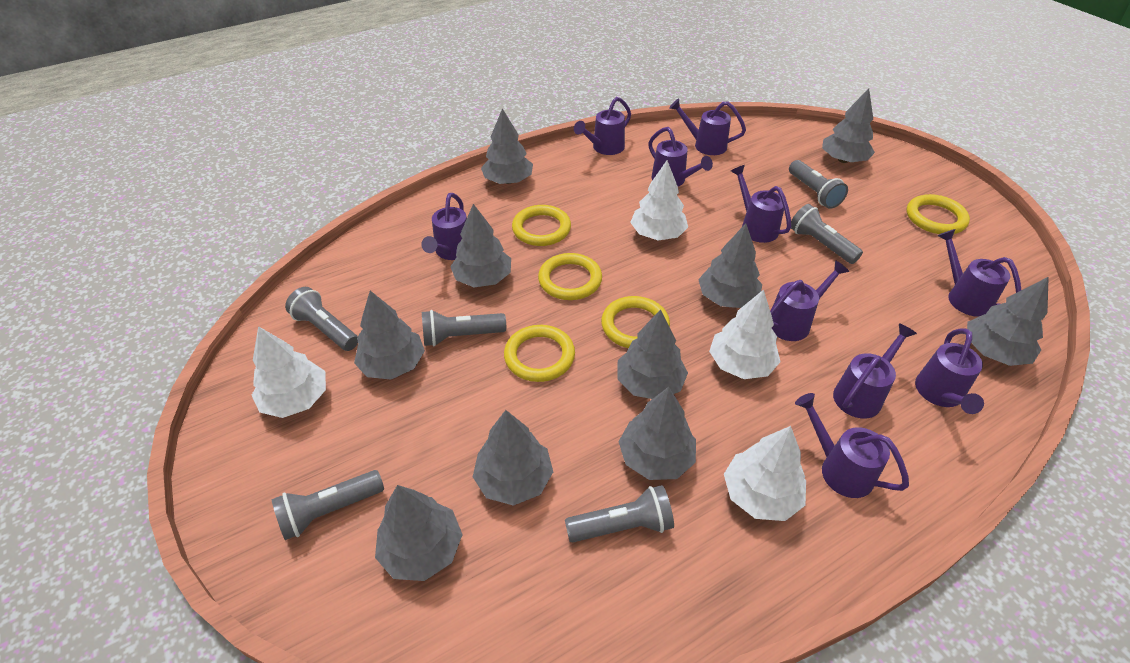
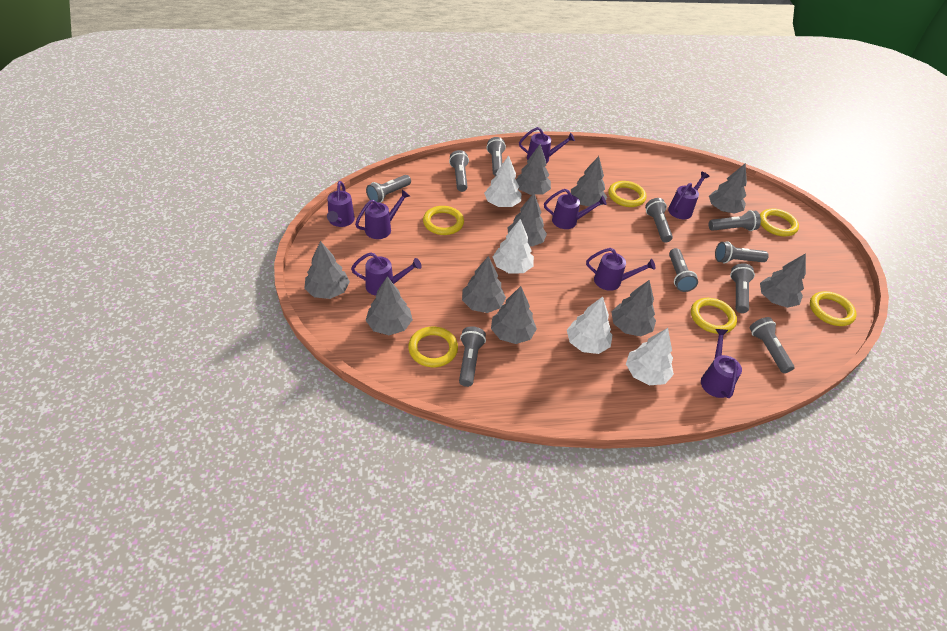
grey flashlight: [272,470,384,540] [285,287,358,351] [422,310,506,346] [565,485,674,542] [789,160,848,209] [791,204,863,264] = 6 -> [366,175,411,203] [449,150,469,192] [459,326,486,387] [487,137,506,176] [645,198,673,243] [669,248,698,292] [709,210,761,231] [715,241,769,263] [730,263,755,313] [750,317,794,373] = 10
purple watering can: [421,193,467,260] [574,97,631,155] [648,127,713,187] [669,98,746,155] [731,165,791,243] [770,260,849,341] [795,393,909,498] [833,323,917,418] [915,328,984,414] [937,229,1021,317] = 10 -> [327,181,355,227] [351,252,422,296] [355,190,410,239] [519,127,575,164] [544,189,607,229] [586,248,655,291] [668,172,710,219] [701,329,742,398] = 8
yellow ring: [504,325,575,382] [512,205,571,246] [538,253,602,300] [601,296,670,348] [907,194,970,234] = 5 -> [408,327,458,367] [423,206,464,235] [608,181,647,207] [691,298,737,334] [760,208,799,236] [810,291,857,326] = 6

